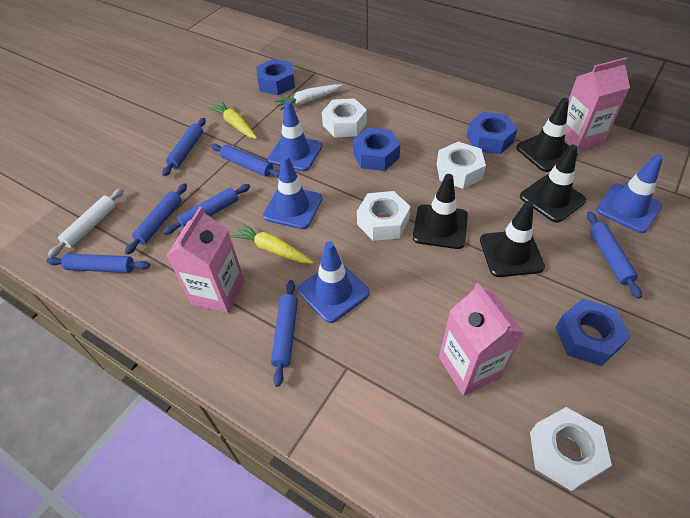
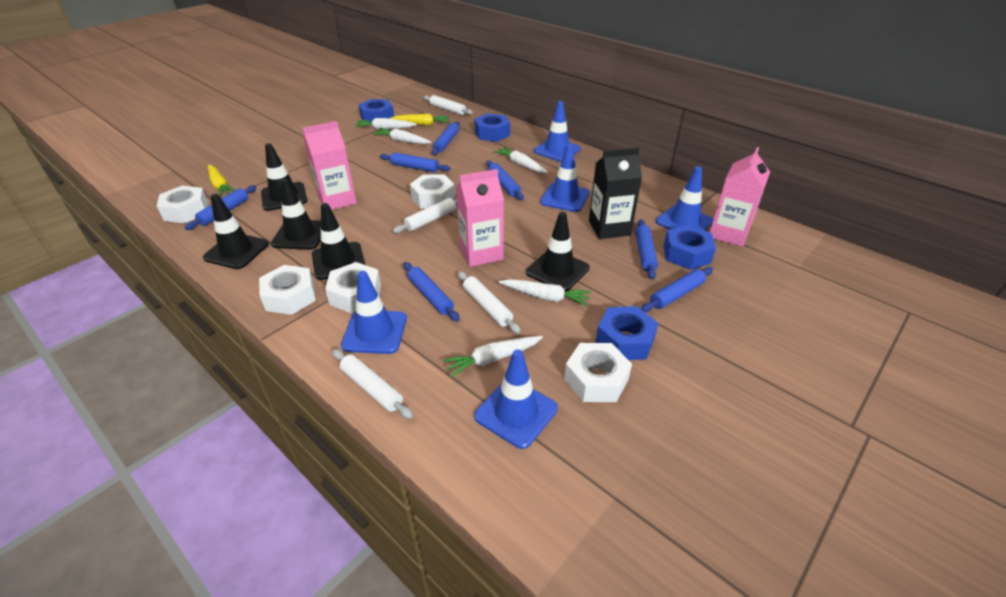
black carton: none = 0 -> [589,148,642,239] = 1
black traffic cone: [413,174,468,249] [480,201,545,277] [516,98,578,172] [520,145,586,223] = 4 -> [203,194,269,269] [261,143,307,211] [271,179,321,250] [312,203,365,280] [526,212,590,292] = 5
blue traffic cone: [263,155,322,229] [268,100,322,171] [298,241,370,323] [596,154,663,233] = 4 -> [341,271,407,354] [474,350,558,449] [534,101,581,162] [540,144,589,212] [656,166,713,231] = 5
white carrot: [275,84,343,110] = 1 -> [355,118,417,130] [373,128,431,144] [442,336,543,378] [494,147,548,173] [499,279,591,306] = 5
white nut: [322,98,367,138] [357,191,411,241] [437,142,486,189] [530,407,612,491] = 4 -> [157,186,208,223] [259,265,316,315] [325,262,381,313] [410,174,455,209] [564,343,632,402] = 5
white rolling pin: [48,188,124,258] = 1 -> [332,349,413,419] [393,198,457,233] [423,95,473,115] [458,271,521,334] = 4

